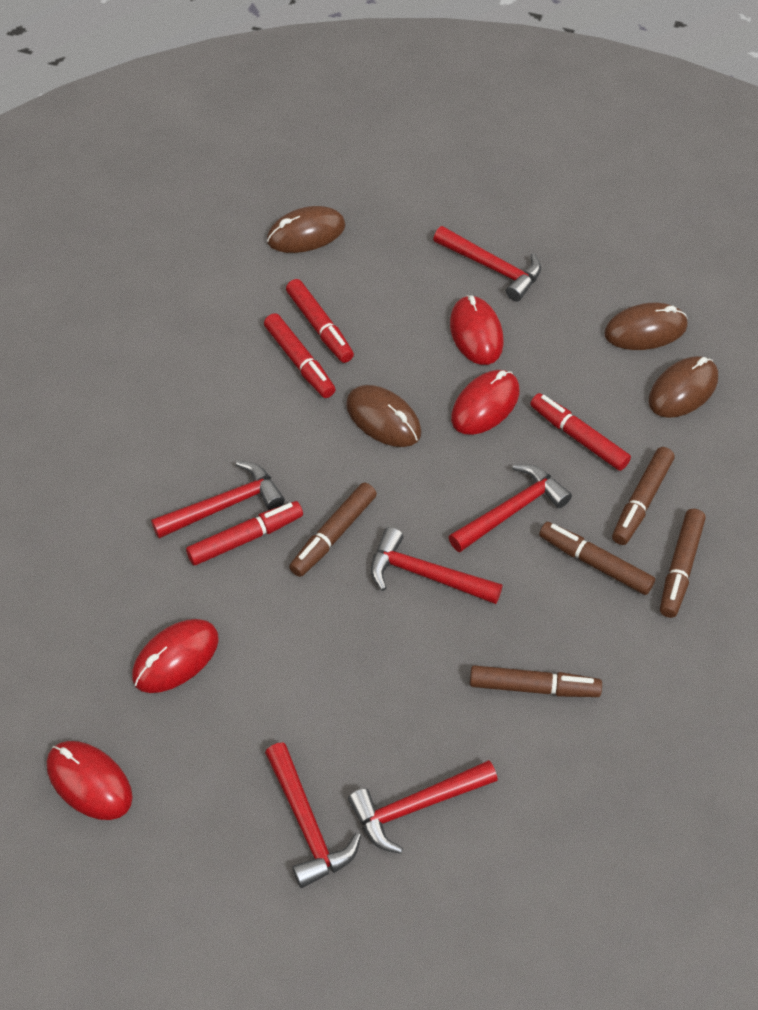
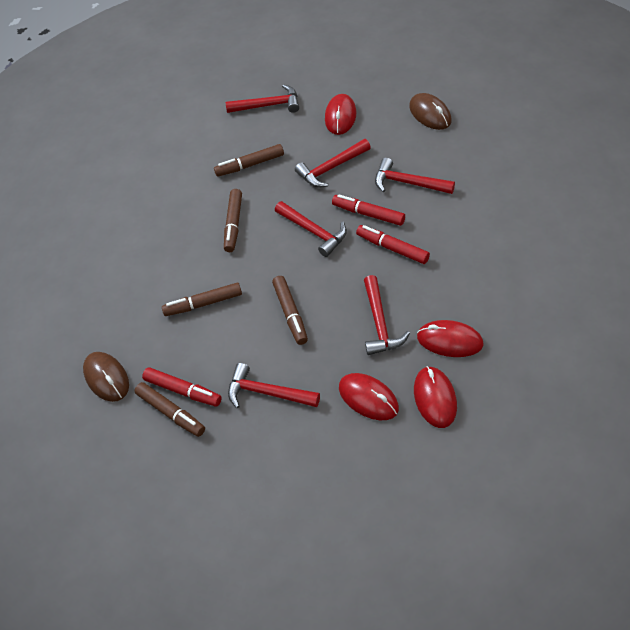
brown mouse: [267,206,345,253] [346,385,421,447] [604,303,688,350] [648,356,718,418] = 4 -> [83,352,129,402] [409,93,452,130] = 2
red marker: [186,501,303,565] [264,313,336,398] [286,279,354,363] [530,393,631,471] = 4 -> [142,367,222,407] [332,194,405,226] [356,225,430,264] = 3

